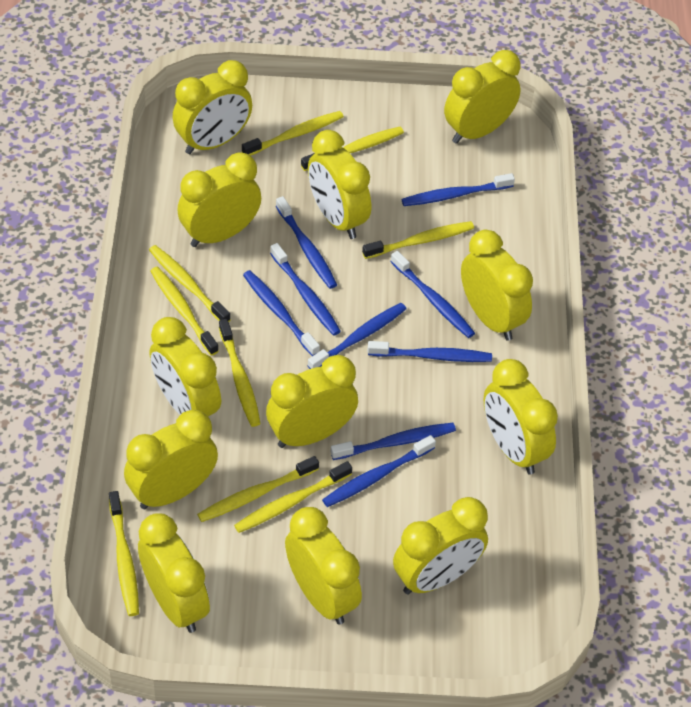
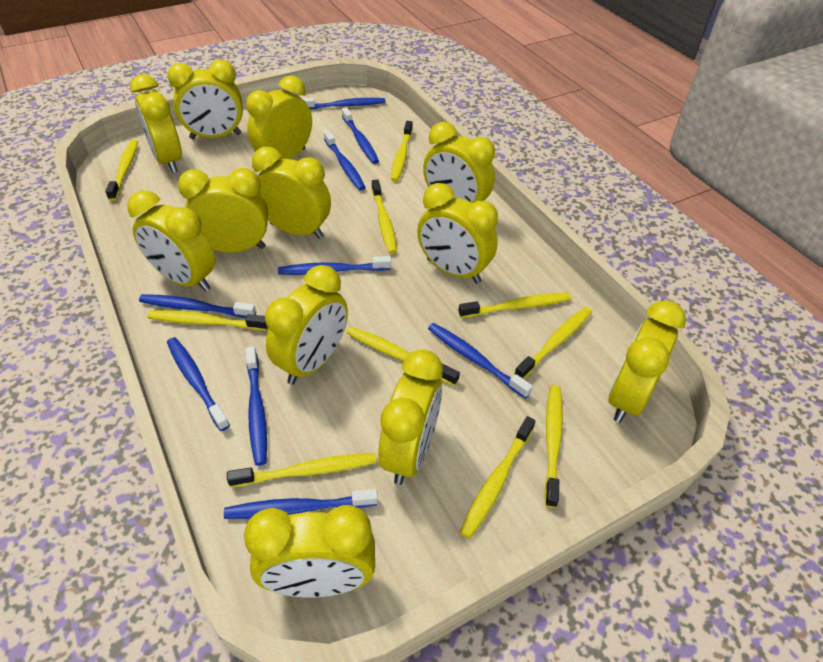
yellow toothbrush: [109,491,139,616] [149,245,231,322] [150,267,219,356] [197,456,319,522] [219,319,261,427] [234,461,352,533] [242,111,344,156] [301,127,404,171] [362,221,474,259] = 9 -> [105,140,138,201] [147,310,268,331] [227,453,376,488] [347,326,460,386] [372,179,397,254] [391,121,413,182] [458,292,571,318] [459,416,536,539] [514,307,592,379] [544,385,563,508] = 10

